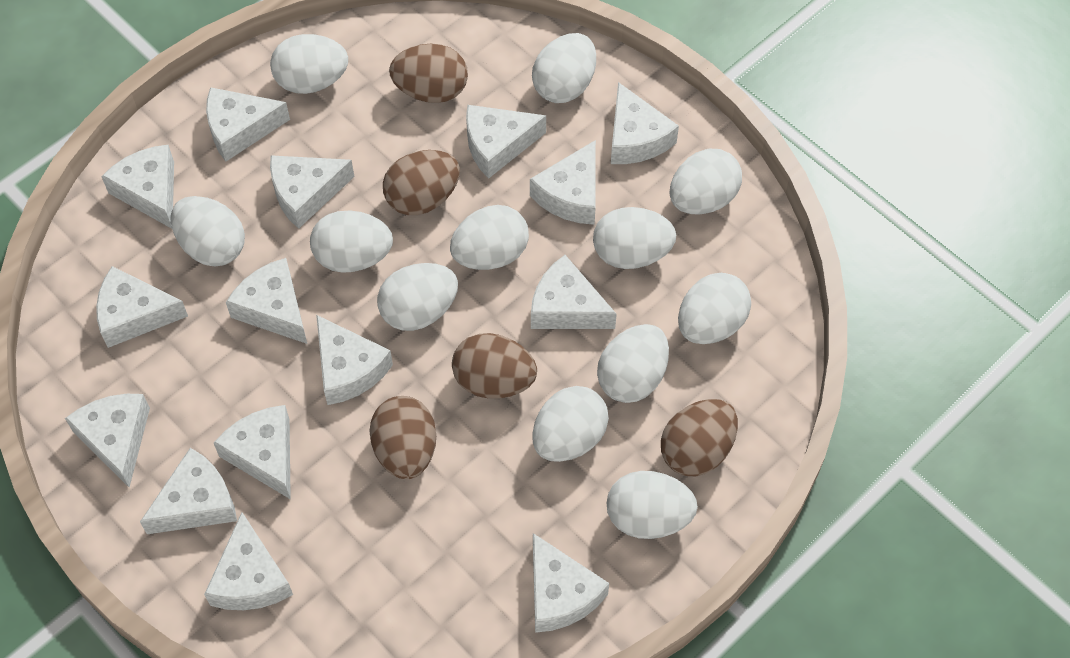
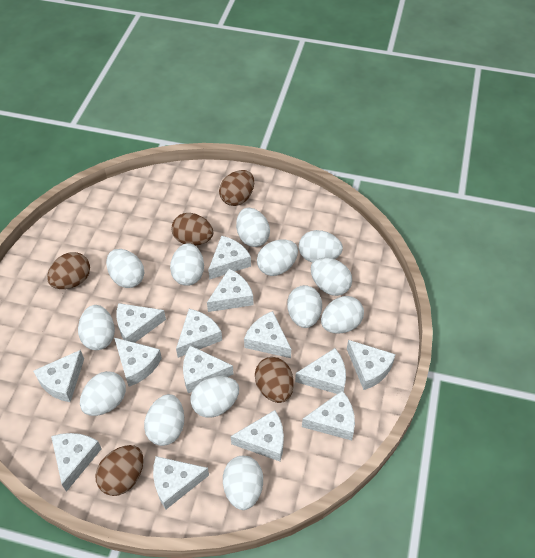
white cheese: [65,394,150,487] [96,266,188,348] [101,145,174,229] [140,448,237,534] [204,512,293,610] [206,87,290,162] [214,405,291,500] [226,258,307,344] [270,155,354,229] [316,315,393,405] [466,105,546,179] [530,140,596,225] [531,255,617,329] [533,533,609,633] [611,82,679,164] = 15 -> [33,350,84,402] [51,433,102,492] [114,337,162,387] [116,303,166,343] [153,456,209,509] [176,309,222,358] [183,345,234,393] [207,269,253,312] [208,236,251,280] [231,410,284,461] [244,311,291,358] [295,348,346,394] [302,390,355,440] [347,340,396,390] = 14
white egg: [171,196,245,266] [270,34,348,94] [310,211,393,273] [377,263,458,331] [450,205,529,270] [532,33,596,103] [532,386,609,462] [593,207,676,269] [597,324,669,403] [607,471,698,539] [670,149,742,215] [678,273,751,344] = 12 -> [78,305,115,350] [80,371,126,416] [106,249,144,288] [144,394,184,446] [170,243,204,286] [191,376,239,418] [223,456,263,510] [236,208,270,247] [257,239,298,276] [287,285,322,328] [299,230,343,263] [311,258,352,296] [321,296,364,334] = 13

